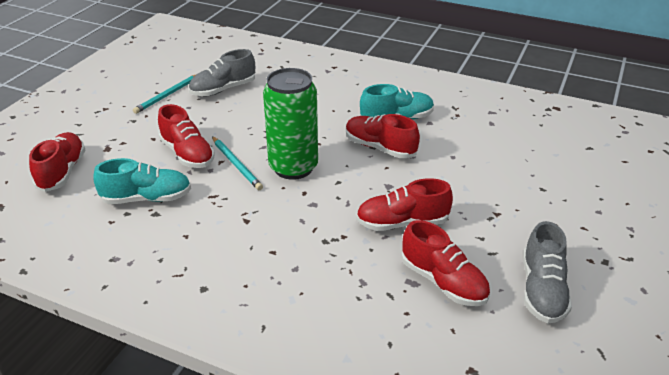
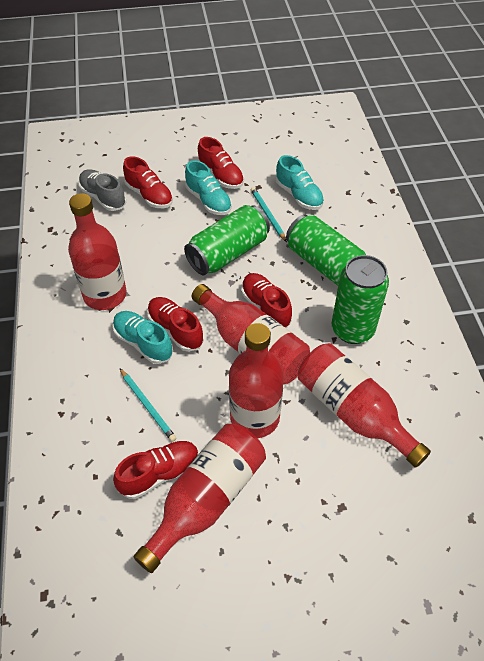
green can: [263,68,318,180] = 1 -> [184,205,270,275] [286,215,366,285] [332,255,389,344] = 3
grey shoe: [189,49,255,96] [523,221,572,323] = 2 -> [78,169,126,211] = 1
red bottle: none = 0 -> [68,193,127,310] [134,424,266,573] [191,284,310,384] [229,323,284,438] [298,343,431,468] = 5
turquoise shoe: [93,158,191,204] [360,84,434,120] = 2 -> [113,311,173,364] [185,160,232,215] [276,155,324,210] = 3

